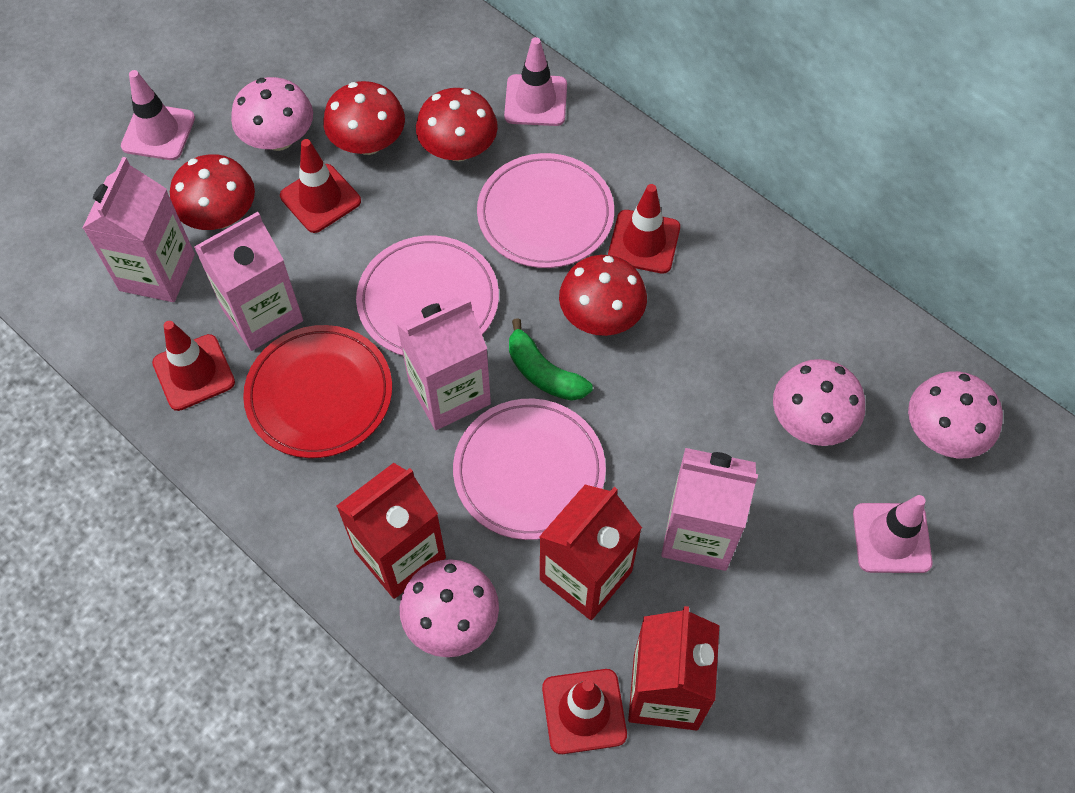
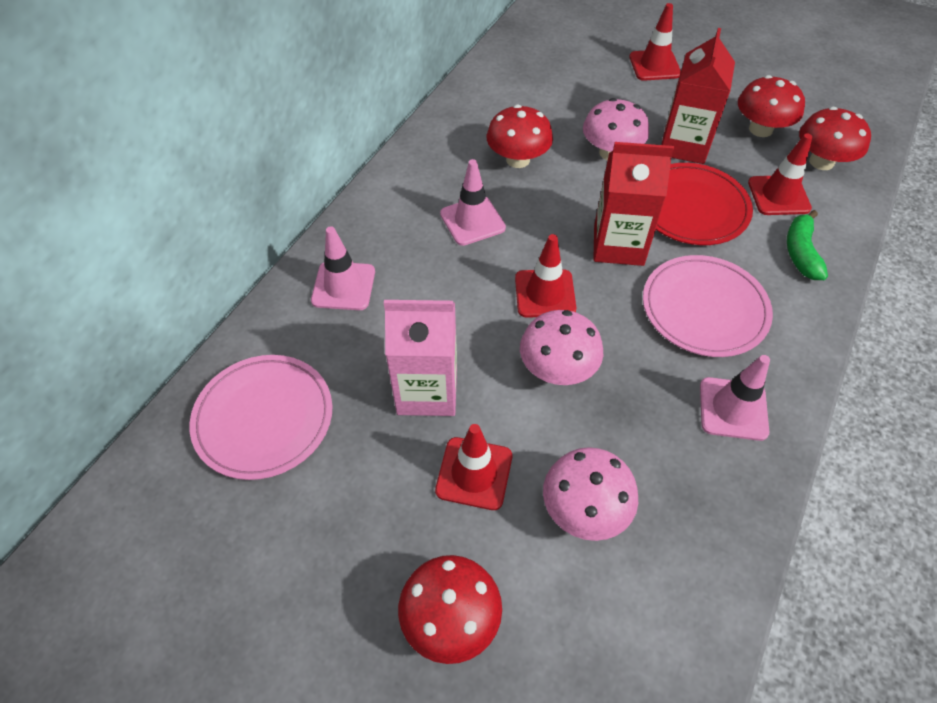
pink carton: [83,157,195,302] [194,212,303,351] [396,297,491,430] [661,448,758,571] = 4 -> [384,300,457,416] = 1
pink mushroom: [231,77,313,151] [400,559,499,657] [773,359,865,446] [908,371,1003,458] = 4 -> [520,310,603,385] [543,447,638,541] [583,98,649,160] = 3
pink plate: [356,235,499,356] [453,399,606,540] [477,153,614,268] = 3 -> [190,355,332,480] [643,255,773,357] = 2
red carton: [336,463,446,599] [539,485,642,620] [628,606,719,730] = 3 -> [593,142,674,266] [661,28,735,164] = 2

